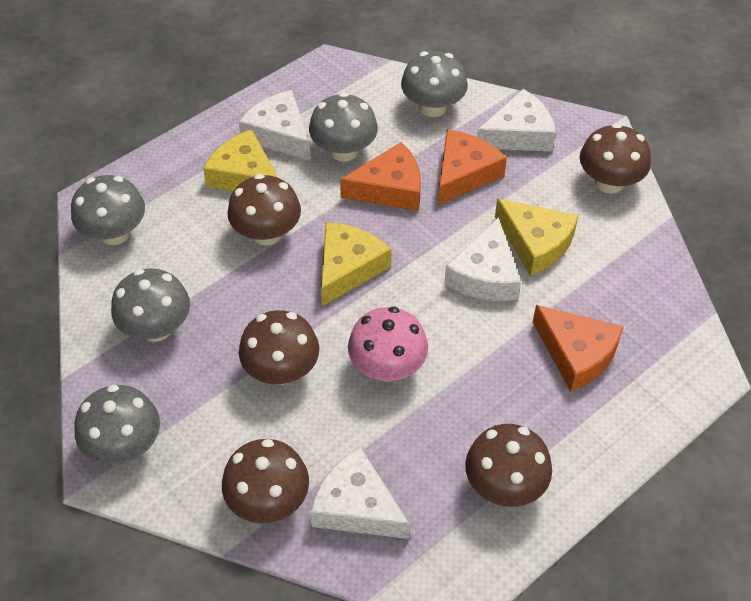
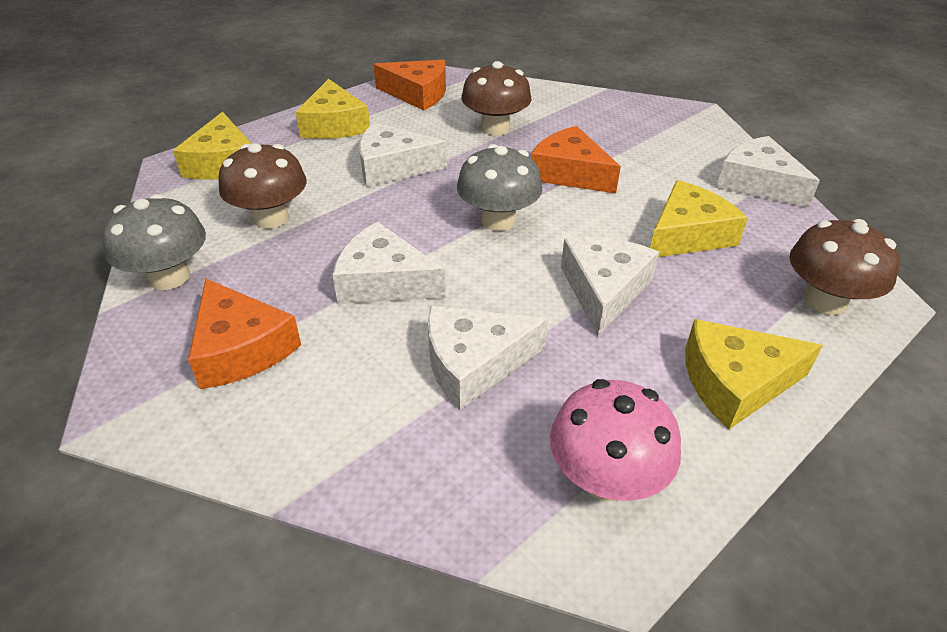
brown mushroom: [222,439,309,523] [227,174,301,245] [239,310,319,385] [465,424,552,507] [580,123,651,194] = 5 -> [218,143,307,228] [461,61,532,135] [790,219,900,315] = 3
grey mushroom: [71,175,145,245] [75,385,160,465] [111,269,190,342] [309,92,378,162] [401,51,468,117] = 5 -> [102,194,206,290] [457,144,542,231] = 2
white cheese: [239,90,311,161] [310,447,410,539] [444,217,521,301] [477,89,556,151] = 4 -> [333,222,446,304] [359,122,447,187] [428,306,548,410] [561,237,659,336] [716,136,820,208] = 5
yellow cheese: [203,129,278,192] [321,222,391,306] [495,198,579,276] = 3 -> [173,112,252,180] [296,79,370,139] [650,180,748,257] [685,319,823,429] = 4

